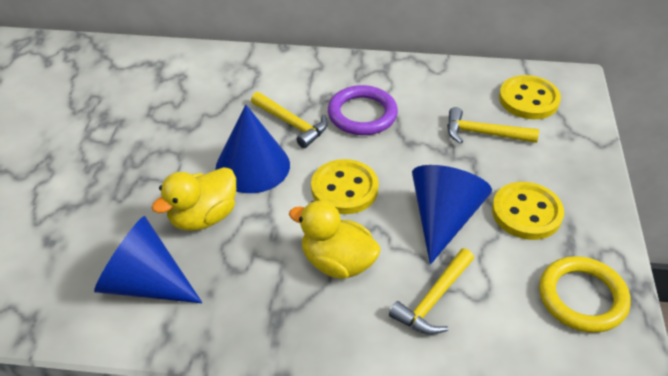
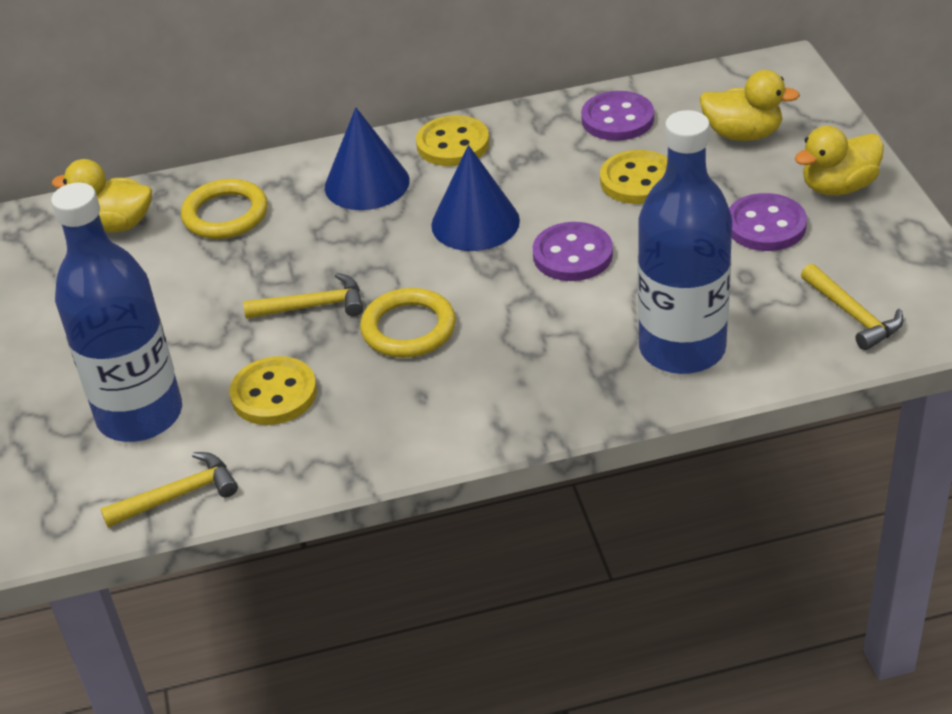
blue bottle: none = 0 -> [51,183,182,442] [638,110,732,374] = 2
blue cone: [94,216,202,303] [215,105,290,193] [412,165,492,265] = 3 -> [325,107,409,210] [431,145,520,251] = 2
purple button: none = 0 -> [533,222,613,281] [581,91,654,141] [729,193,807,251] = 3
purple ring: [328,85,398,135] = 1 -> none = 0
yellow duck: [151,167,236,231] [289,200,381,279] = 2 -> [52,159,152,232] [700,70,800,141] [795,126,884,196] = 3
yellow ring: [539,256,631,333] = 1 -> [181,179,268,239] [360,288,456,358] = 2

